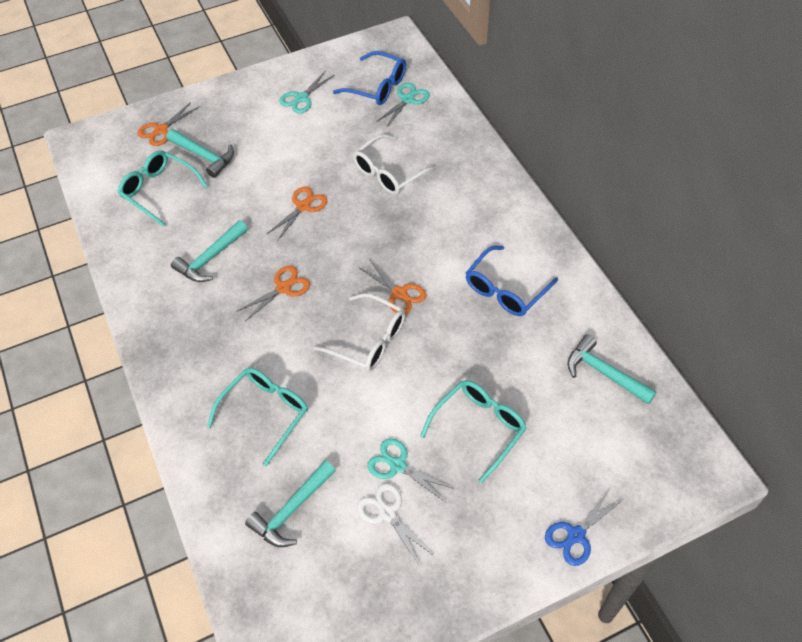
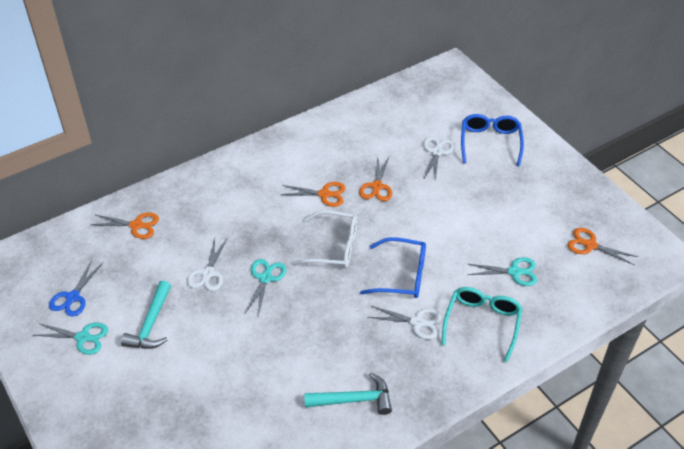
turquoise glasses: [118,150,208,227] [207,367,308,466] [420,380,527,483] = 3 -> [441,287,522,362] = 1
turquoise hammer: [166,129,234,178] [171,220,248,282] [245,460,336,547] [567,334,657,404] = 4 -> [121,280,171,349] [304,373,392,415] = 2
white glasses: [313,293,406,371] [353,134,438,195] = 2 -> [292,210,358,268] = 1
white scissors: [357,483,433,565] = 1 -> [187,238,227,291] [368,306,442,340] [423,137,455,181] = 3

